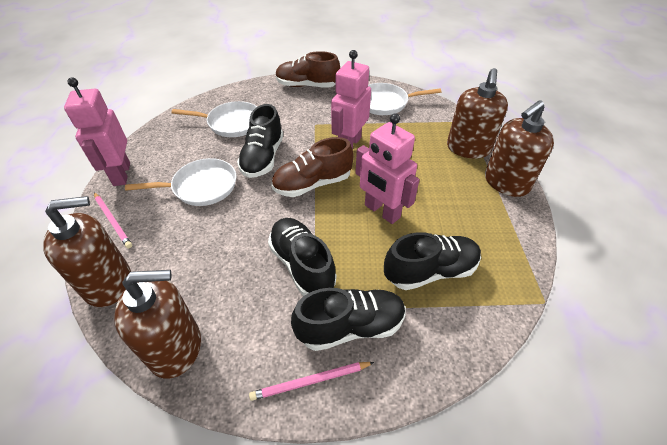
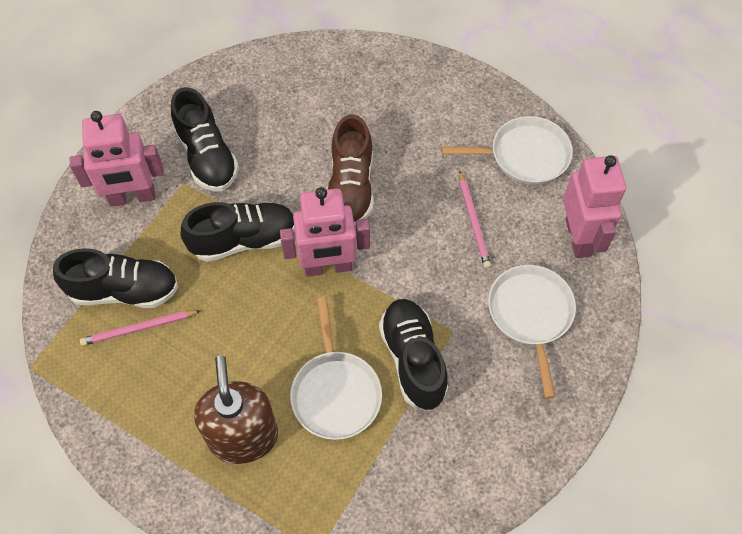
brown shoe: [271,137,354,197] [276,51,340,88] = 2 -> [328,114,374,226] = 1
brown soap dispenser: [43,196,131,307] [114,270,201,379] [447,68,508,159] [485,100,554,197] = 4 -> [194,356,278,464] = 1

